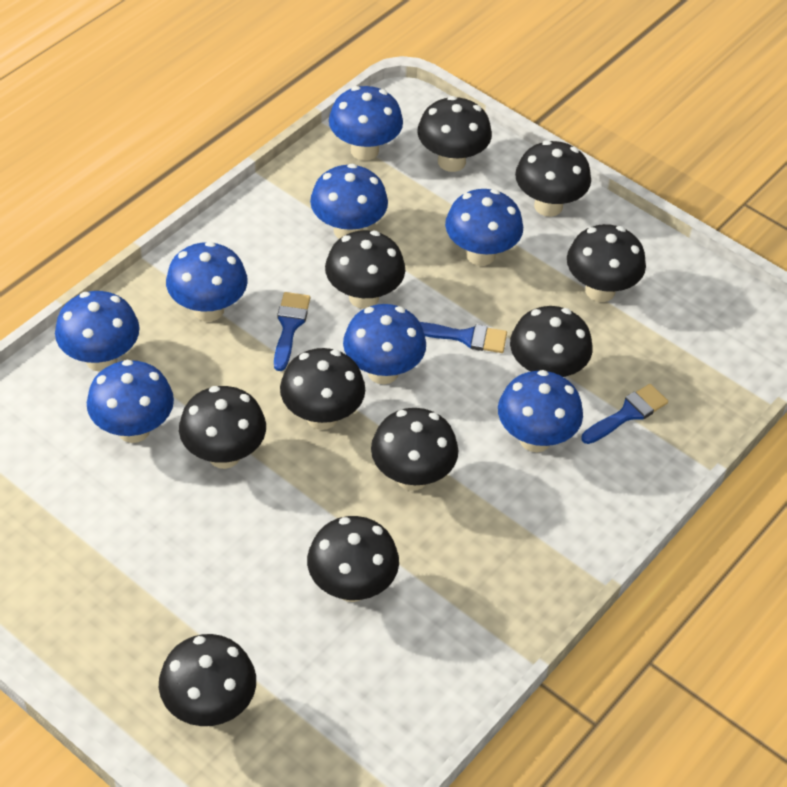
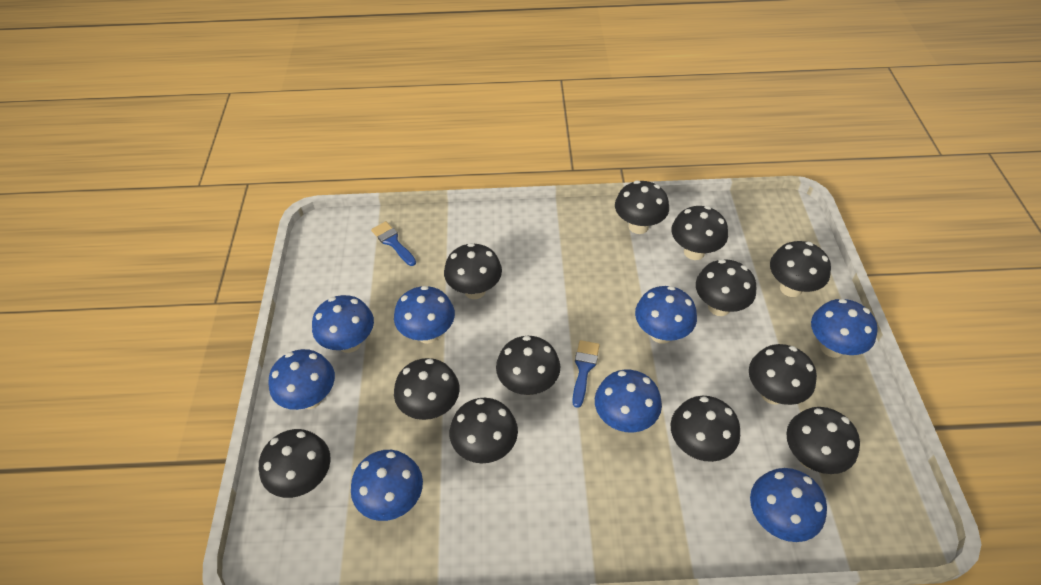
black mushroom: [159,634,256,726] [179,386,266,469] [280,348,365,430] [307,516,399,602] [325,230,405,309] [371,408,458,491] [417,96,492,172] [510,306,593,377] [515,140,591,217] [567,224,646,302] = 10 -> [259,429,331,498] [394,358,460,420] [444,243,502,299] [450,398,518,463] [496,336,560,395] [615,180,669,234] [671,206,728,260] [671,396,740,462] [696,259,756,316] [749,344,817,405] [770,241,831,297] [786,407,860,474] = 12
blue brush: [274,292,310,371] [420,322,507,353] [581,384,668,444] = 3 -> [371,221,416,266] [572,340,600,408] = 2

